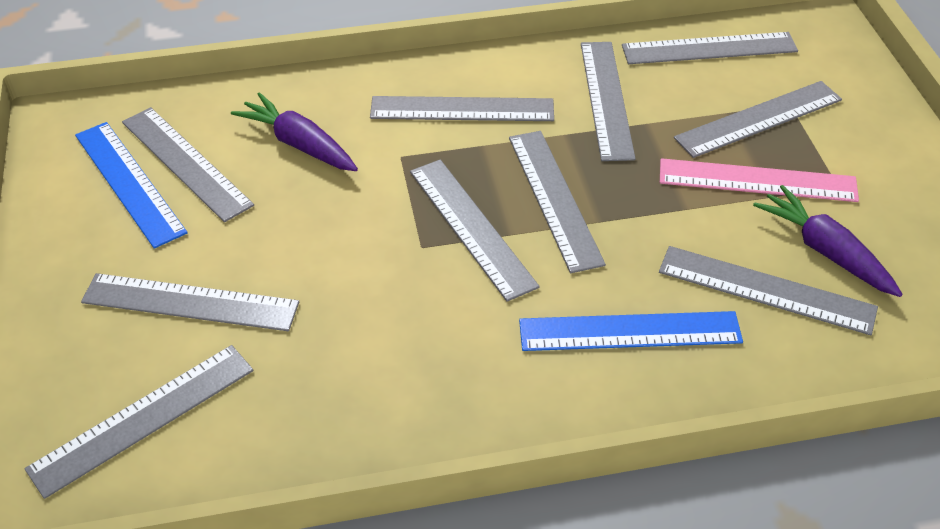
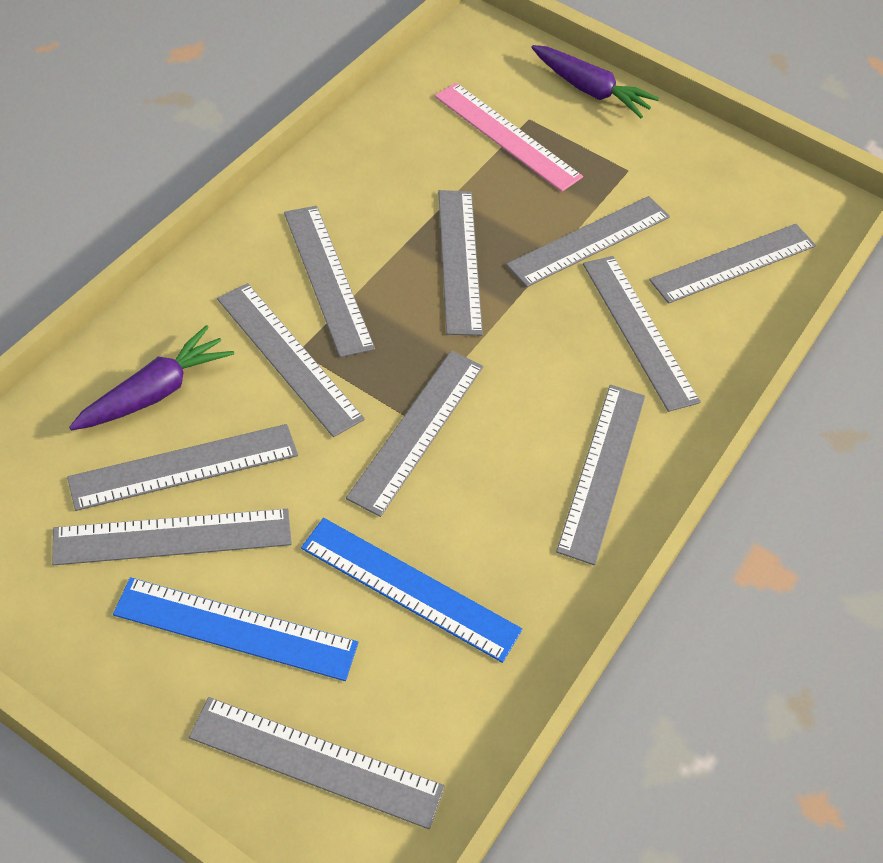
grey ruler: [24,345,254,499] [81,273,299,331] [122,107,254,222] [370,96,554,121] [410,160,540,302] [509,131,606,273] [581,42,636,161] [622,32,798,64] [659,246,878,335] [674,81,842,158] = 10 -> [52,509,292,565] [67,424,298,511] [189,697,445,829] [217,283,365,437] [284,206,375,357] [346,350,483,517] [438,190,483,336] [506,196,670,287] [556,385,645,565] [583,256,701,412] [649,224,816,304] = 11

